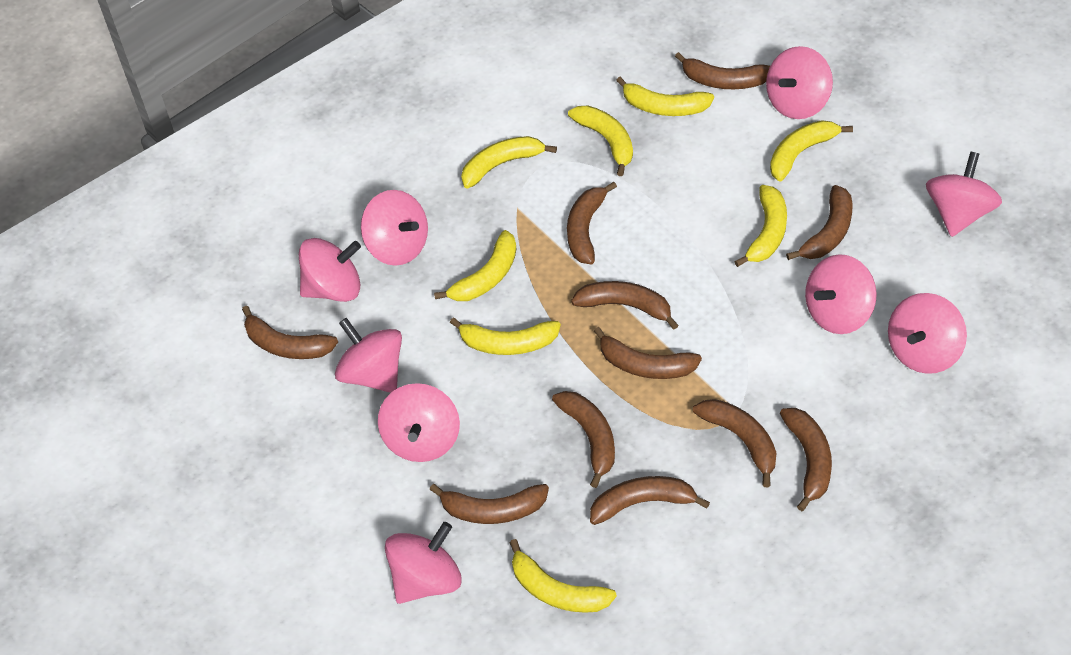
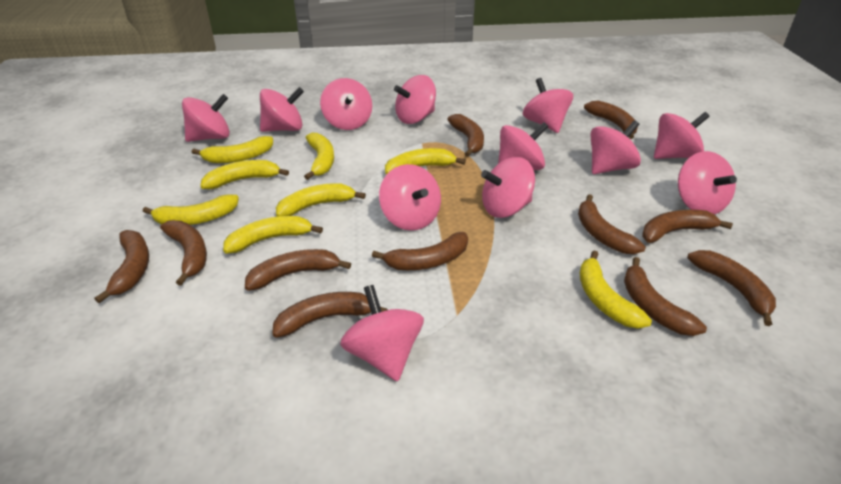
pink spinning top: [299,238,361,302] [335,317,402,393] [361,190,428,266] [378,383,460,462] [385,522,462,604] [766,46,833,119] [805,254,877,334] [888,293,967,374] [926,152,1002,237] = 9 -> [182,94,230,142] [260,87,304,132] [320,78,372,130] [340,285,424,381] [379,164,441,230] [394,75,436,124] [481,157,535,218] [498,122,549,170] [523,78,573,133] [590,120,641,174] [654,112,710,159] [678,151,737,214] = 12

